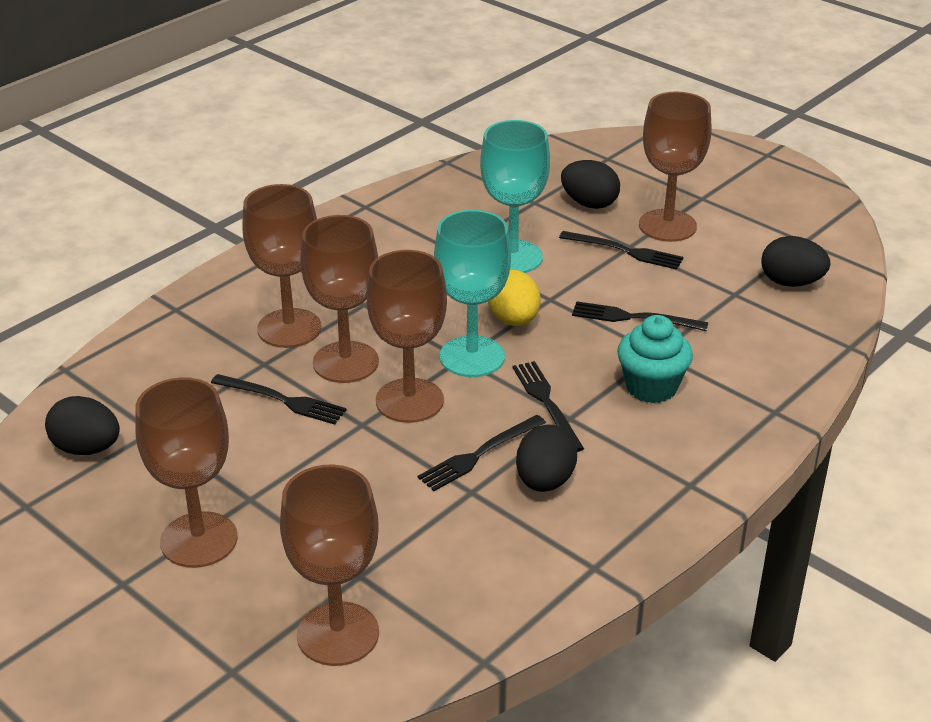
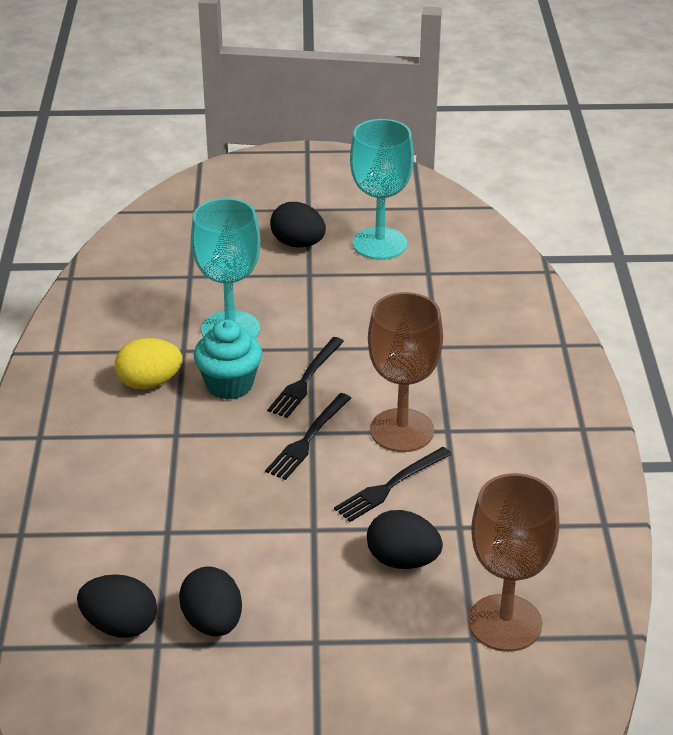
black fork: [211,374,347,425] [418,415,546,491] [512,361,584,452] [559,231,684,270] [572,301,708,331] = 5 -> [265,393,351,480] [267,337,344,418] [334,447,452,522] = 3
brown goblet: [135,377,238,568] [242,184,322,348] [280,464,379,666] [300,215,379,383] [367,250,447,423] [639,92,711,242] = 6 -> [368,292,443,452] [468,473,560,652] = 2

